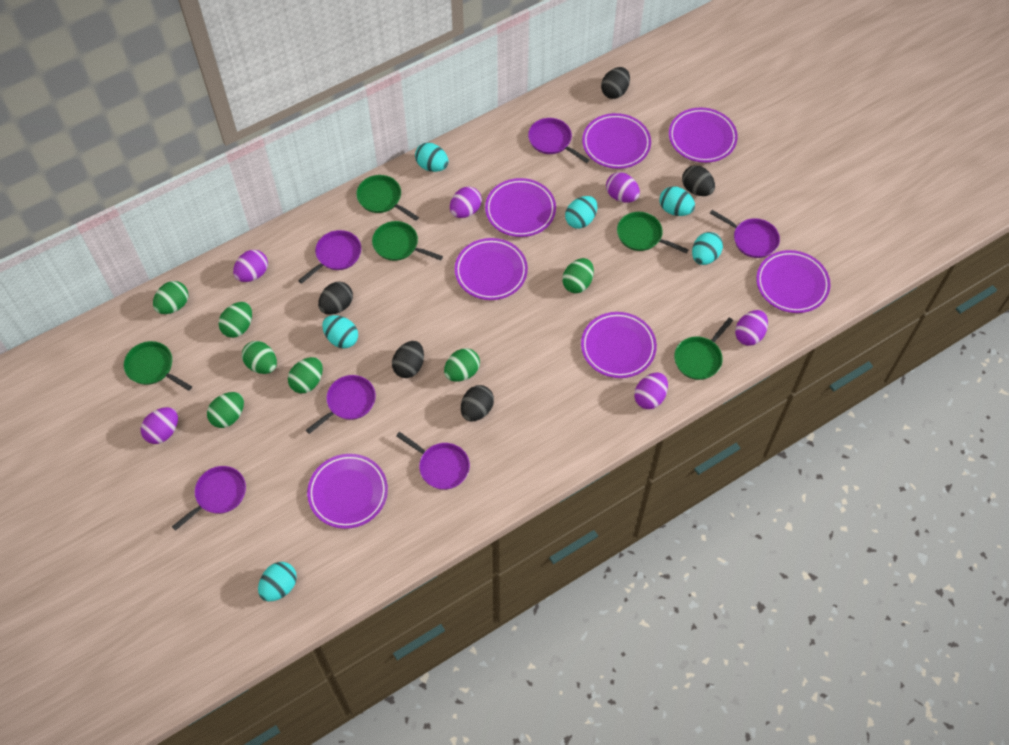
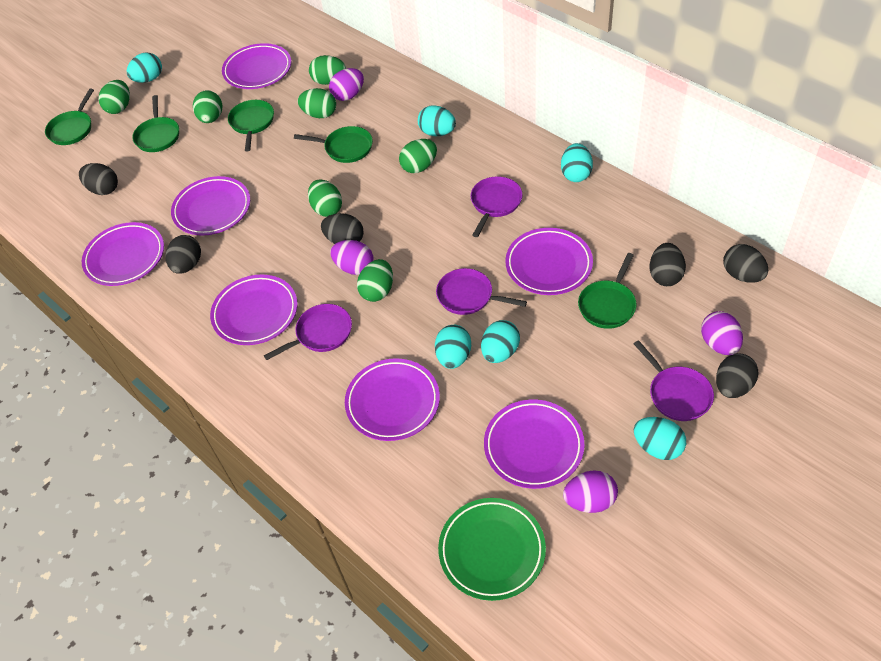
black egg: [318,282,353,315] [392,341,424,378] [461,385,494,422] [601,67,630,99] [682,165,715,196] = 5 -> [79,163,118,195] [166,235,201,274] [321,213,364,244] [650,243,686,286] [716,353,758,398] [723,244,768,283] = 6
green plate: none = 0 -> [438,498,546,601] = 1
purple egg: [141,407,178,444] [233,250,268,282] [450,187,482,218] [606,172,640,203] [634,372,668,409] [735,310,768,346] = 6 -> [329,68,364,101] [330,240,374,275] [563,470,618,513] [701,311,743,355] = 4
purple pan: [172,466,246,531] [298,230,361,284] [306,375,376,434] [396,432,470,490] [528,118,589,163] [710,210,780,258] = 6 -> [264,304,352,360] [436,268,527,315] [470,176,523,237] [634,340,714,421] = 4

